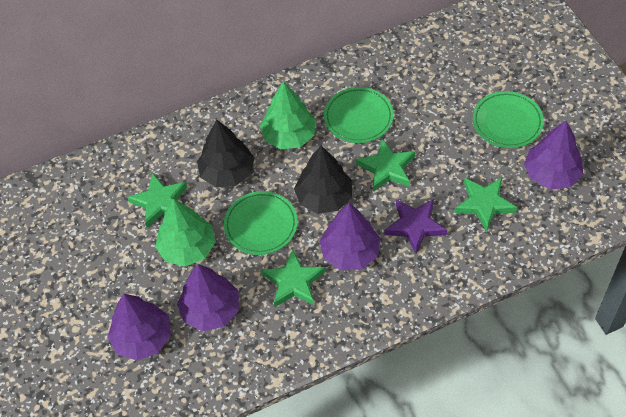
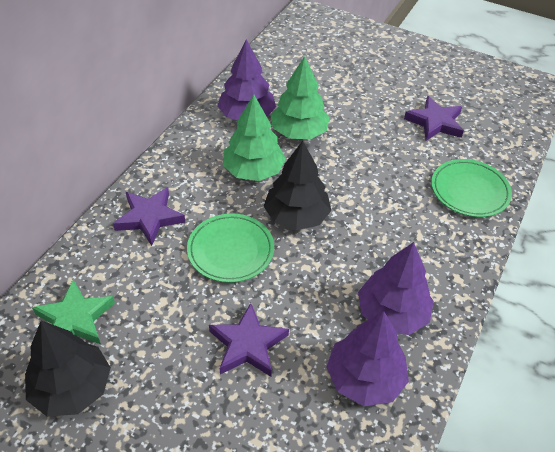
green plate: [224,191,298,255] [324,87,394,143] [473,91,544,148] = 3 -> [187,213,274,283] [431,159,512,217] = 2
green star: [127,172,187,228] [262,249,325,307] [356,138,415,192] [454,178,517,231] = 4 -> [32,280,115,344] = 1
purple star: [384,199,447,254] = 1 -> [113,187,185,246] [209,303,289,377] [404,96,464,141] = 3
purple tree: [108,294,171,361] [177,264,239,331] [319,203,380,270] [524,121,583,190] = 4 -> [217,39,276,120] [326,311,409,406] [358,242,434,335] = 3

